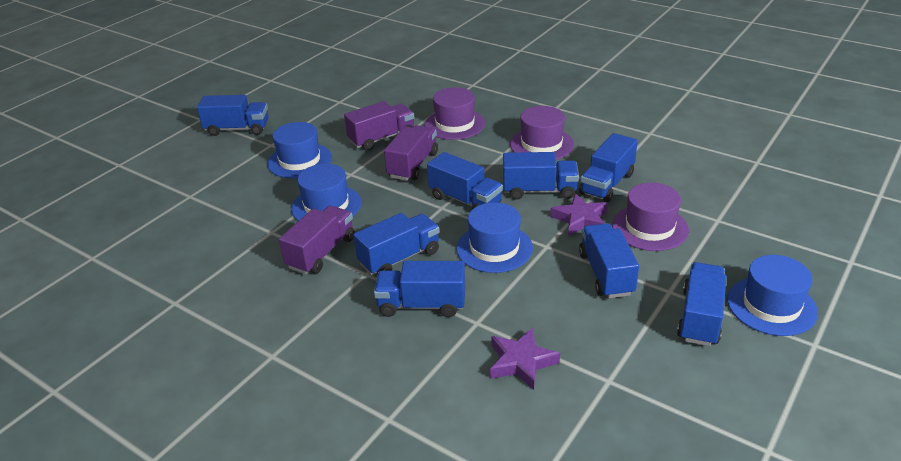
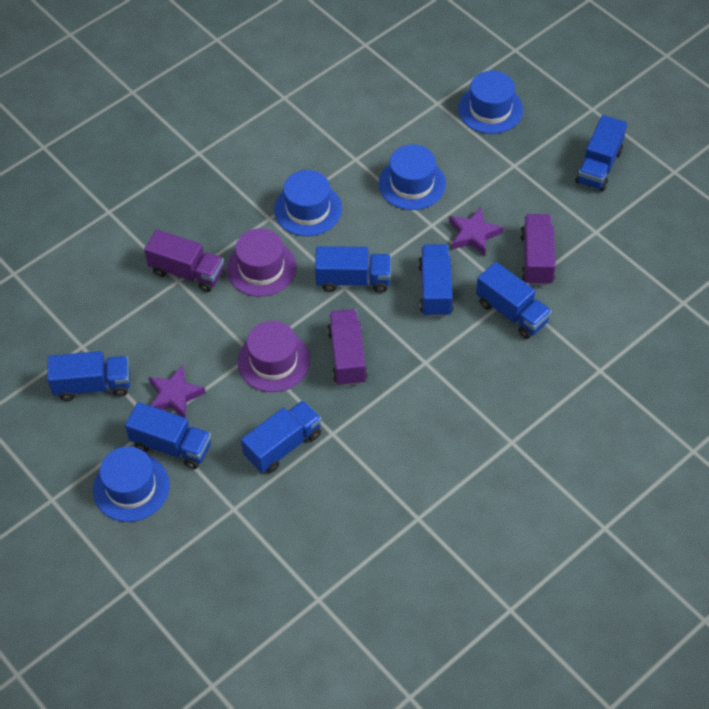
blue truck: [197,95,269,136] [353,213,440,275] [374,261,465,317] [427,152,503,210] [503,152,579,200] [579,133,638,202] [579,223,639,298] [677,262,727,346] = 8 -> [47,351,130,401] [125,402,211,469] [241,400,322,473] [315,246,391,293] [418,244,454,317] [476,262,552,339] [575,115,627,191] = 7
purple hat: [425,87,485,140] [510,106,574,160] [612,183,689,251] = 3 -> [227,228,297,297] [238,321,310,392] = 2

